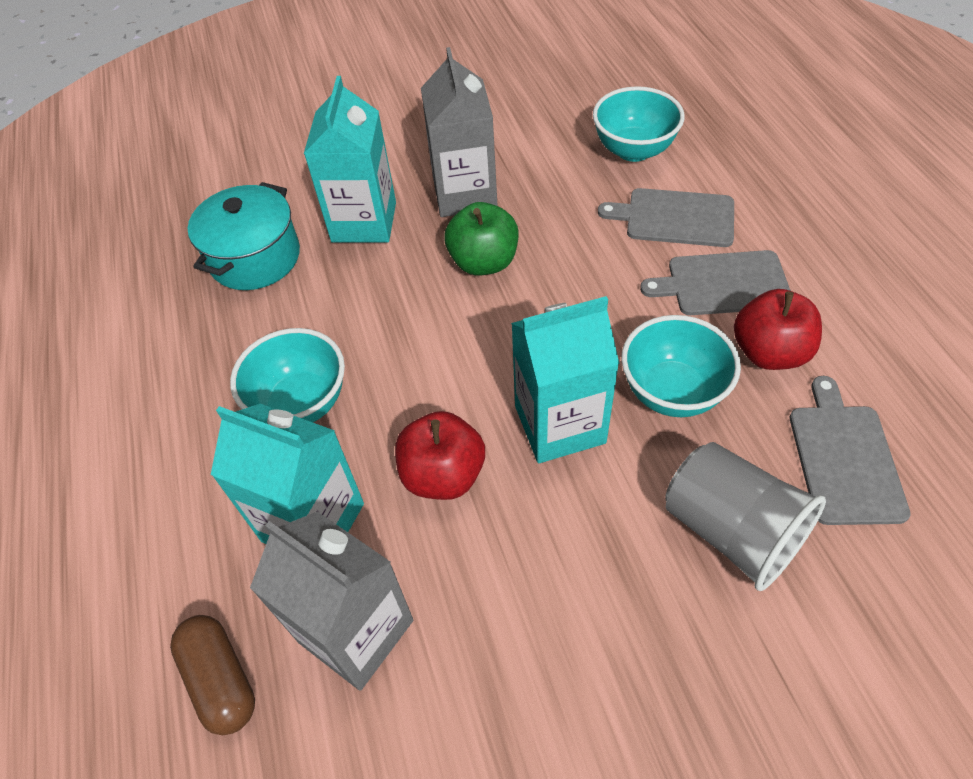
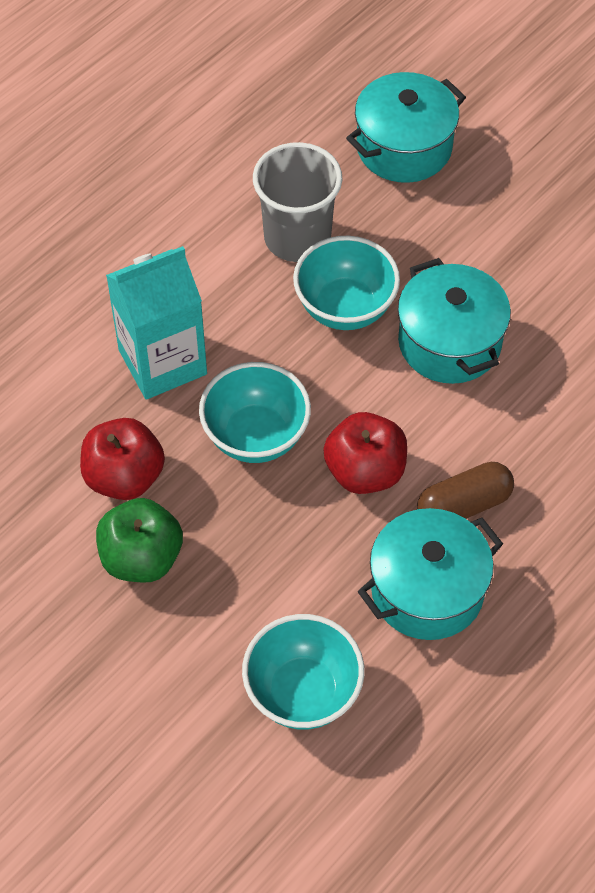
grey carton: [250,511,413,691] [421,47,498,217] = 2 -> none = 0
grey cutting board: [598,188,734,247] [640,250,791,315] [790,376,911,525] = 3 -> none = 0
turquoise carton: [211,404,364,544] [304,76,396,243] [511,296,619,463] = 3 -> [106,246,207,400] = 1
turquoise pot: [188,182,300,290] = 1 -> [346,72,466,183] [358,508,503,640] [398,258,511,384] = 3

